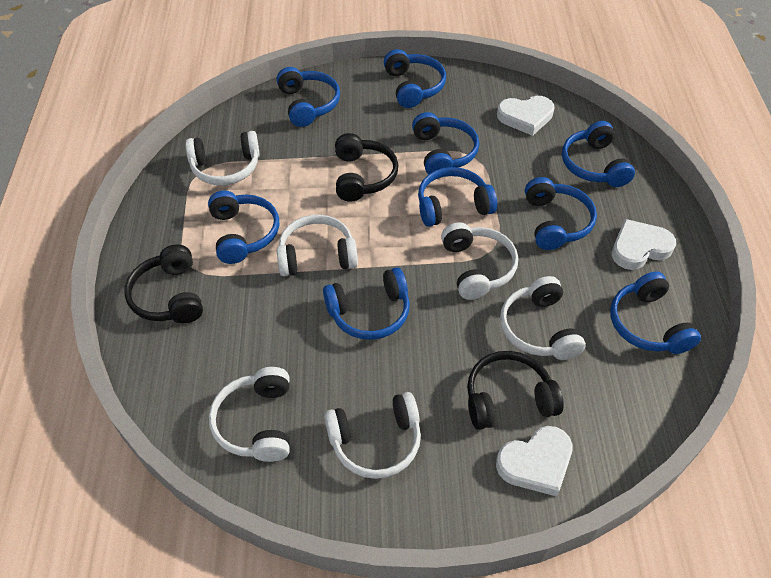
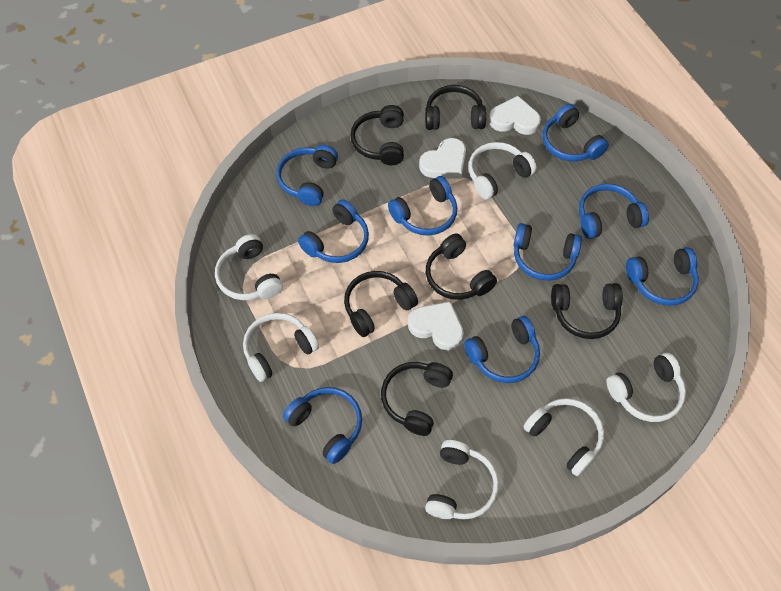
black headphones: [124,244,203,323] [335,133,398,202] [467,351,564,430] = 3 -> [344,271,418,337] [351,105,404,165] [381,362,453,436] [425,85,486,130] [426,234,497,300] [551,283,623,339] = 6

